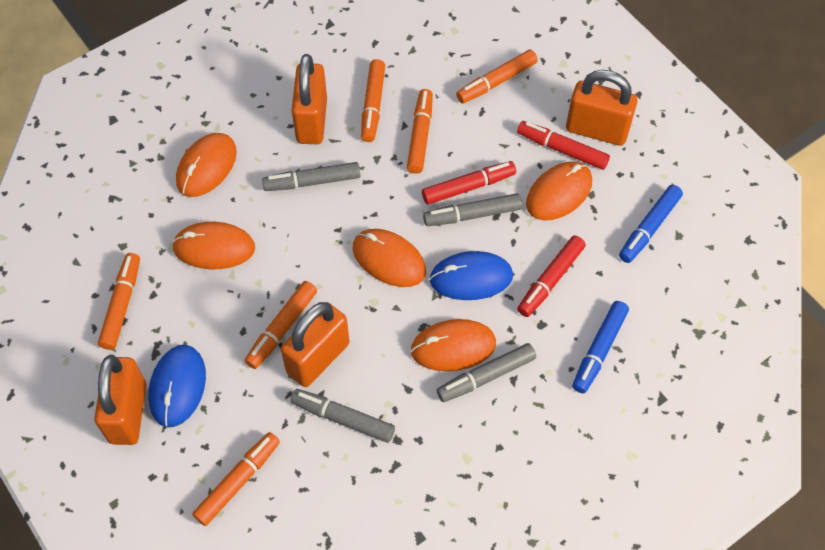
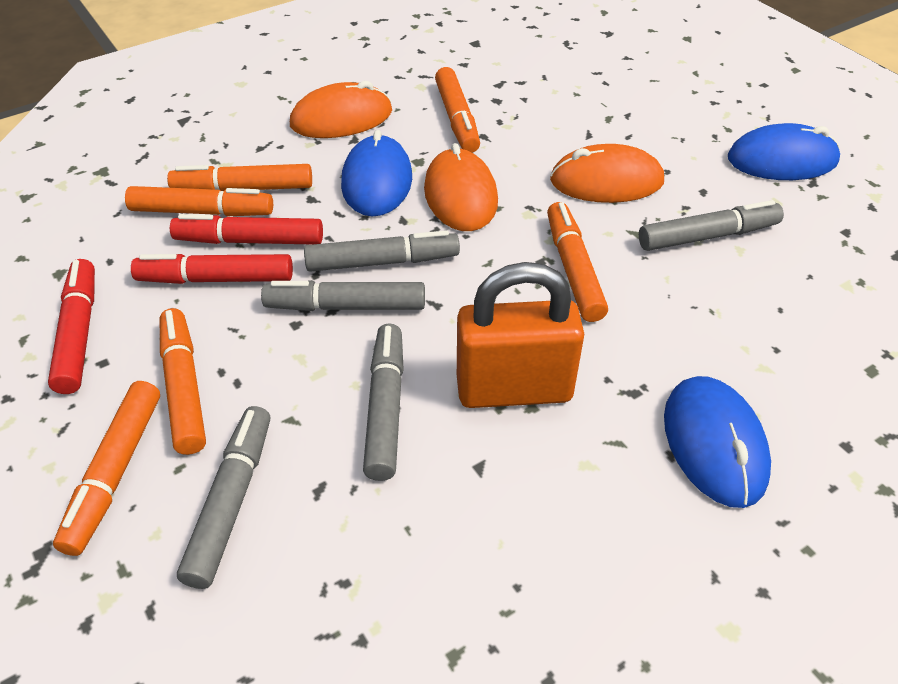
blue marker: [572,301,629,393] [619,185,683,263] = 2 -> none = 0
blue mouse: [148,345,206,427] [429,251,513,300] = 2 -> [341,130,412,216] [664,376,771,508] [728,123,840,180] = 3
grey marker: [262,162,360,191] [291,389,395,443] [423,193,522,226] [437,343,536,402] = 4 -> [177,406,270,589] [261,280,425,311] [304,230,460,272] [363,324,404,481] [639,200,784,251] = 5
orange mouse: [172,222,255,269] [176,133,237,197] [353,229,426,287] [410,319,496,371] [526,162,592,221] = 5 -> [290,81,392,138] [424,143,498,231] [550,144,664,203] = 3
orange padlock: [94,355,146,445] [281,302,349,387] [292,54,327,144] [566,70,638,146] = 4 -> [457,262,584,408] = 1

